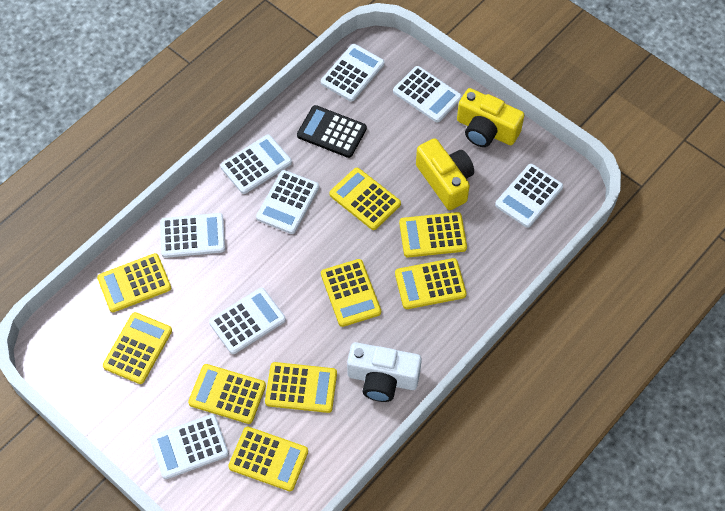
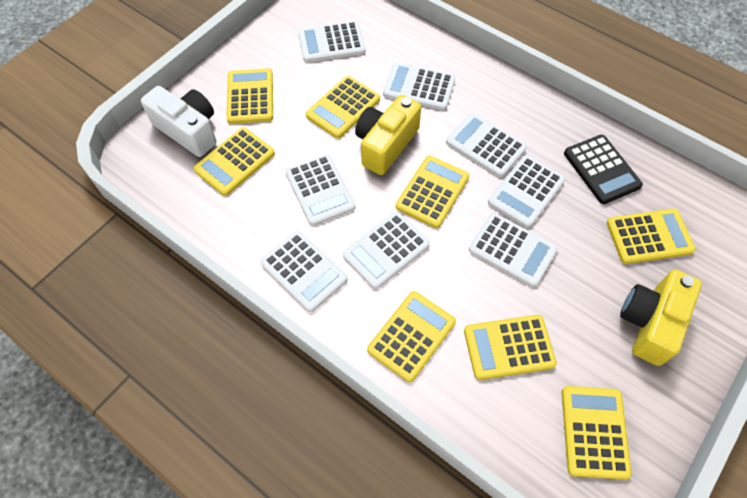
yellow calculator: [97,253,171,312] [103,312,172,384] [188,364,266,424] [228,427,308,491] [265,362,337,413] [321,259,381,327] [330,168,401,230] [395,258,466,309] [399,212,467,257] = 9 -> [193,127,275,196] [226,68,273,124] [305,76,380,138] [367,291,456,382] [396,155,469,228] [464,315,557,380] [562,386,632,480] [606,209,696,264] = 8

